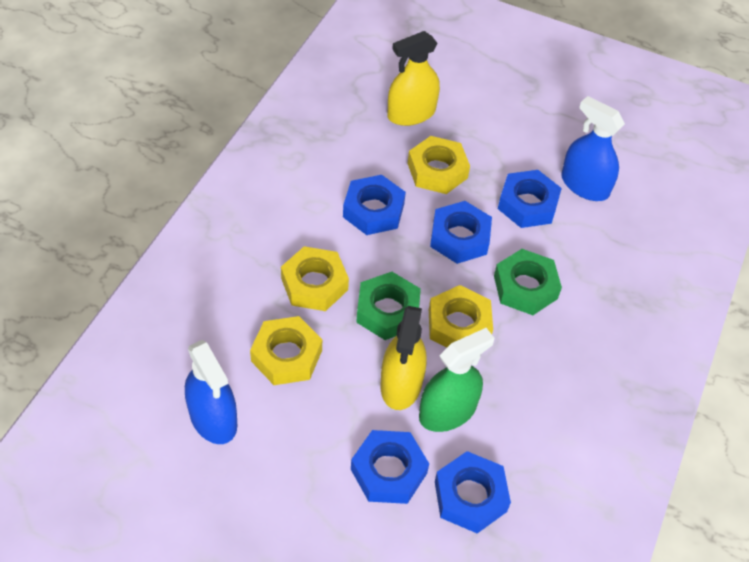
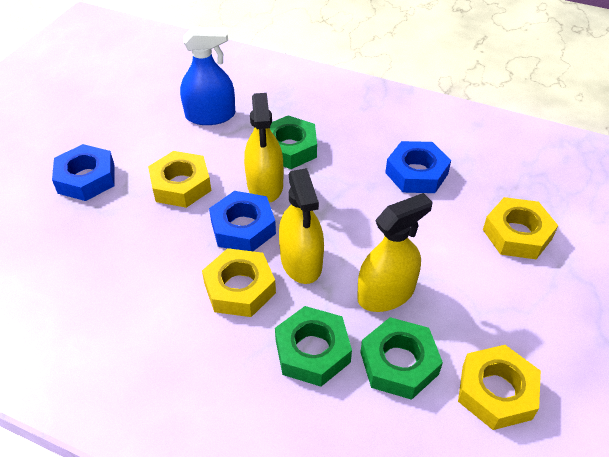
blue nut: [343,175,406,235] [351,430,429,504] [430,201,492,264] [435,451,511,533] [498,170,562,228] = 5 -> [52,144,114,201] [209,191,276,251] [385,141,451,193] = 3
blue spray bottle: [185,340,237,444] [561,96,625,201] = 2 -> [180,27,235,125] = 1
green nut: [356,272,421,340] [494,249,562,315] = 2 -> [270,115,317,169] [275,306,352,387] [360,317,443,400] = 3
green spray bottle: [419,328,494,432] = 1 -> none = 0
yellow spray bottle: [380,306,427,410] [387,31,440,126] = 2 -> [244,93,284,203] [279,168,324,284] [357,193,433,312] = 3

